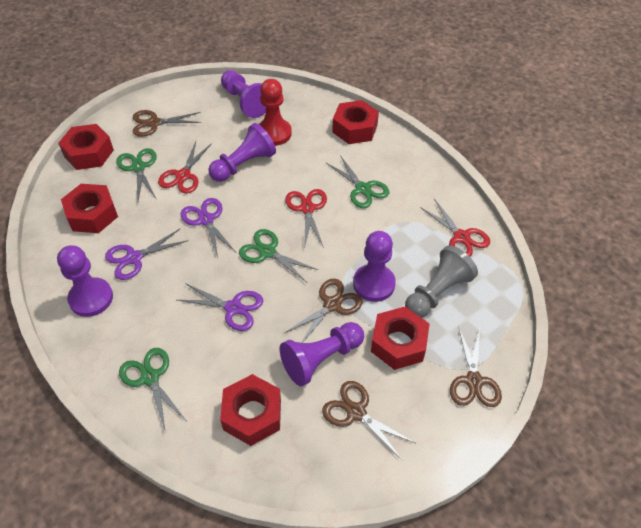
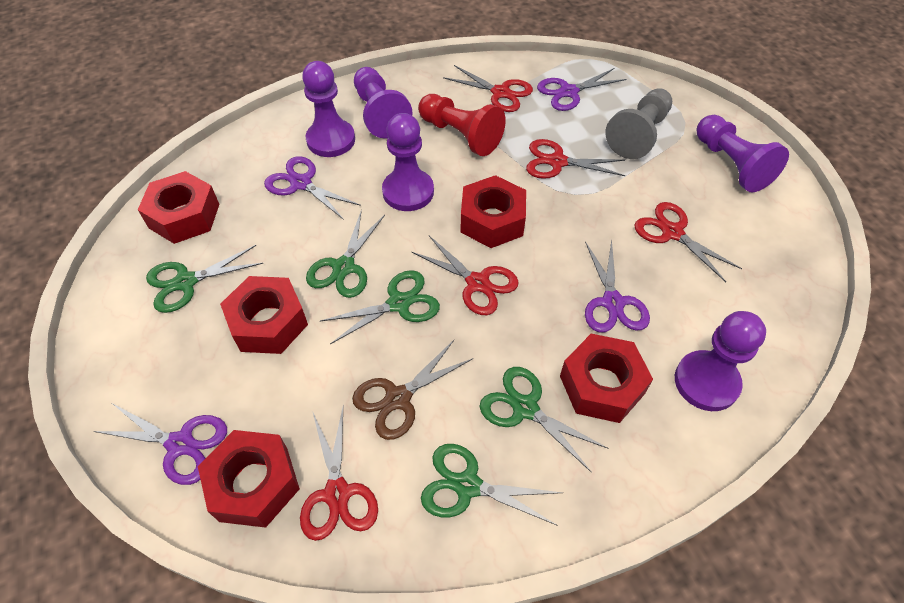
brown scissors: [133,110,201,137] [285,279,363,343] [322,381,415,461] [450,326,502,407] = 4 -> [352,340,473,440] = 1
green scissors: [116,148,157,201] [119,348,186,433] [239,229,319,282] [326,155,389,208] = 4 -> [146,245,264,313] [306,209,385,298] [320,270,440,344] [421,444,563,526] [479,367,609,473] = 5
purple scissors: [105,229,188,280] [177,283,263,331] [181,198,236,258] = 3 -> [93,404,227,485] [264,156,361,220] [537,68,627,111] [585,240,650,333] = 4
red scissors: [158,141,212,194] [285,189,327,249] [420,199,490,257] = 3 -> [300,407,378,541] [412,236,519,315] [443,65,533,112] [526,139,626,179] [634,202,742,282] = 5

